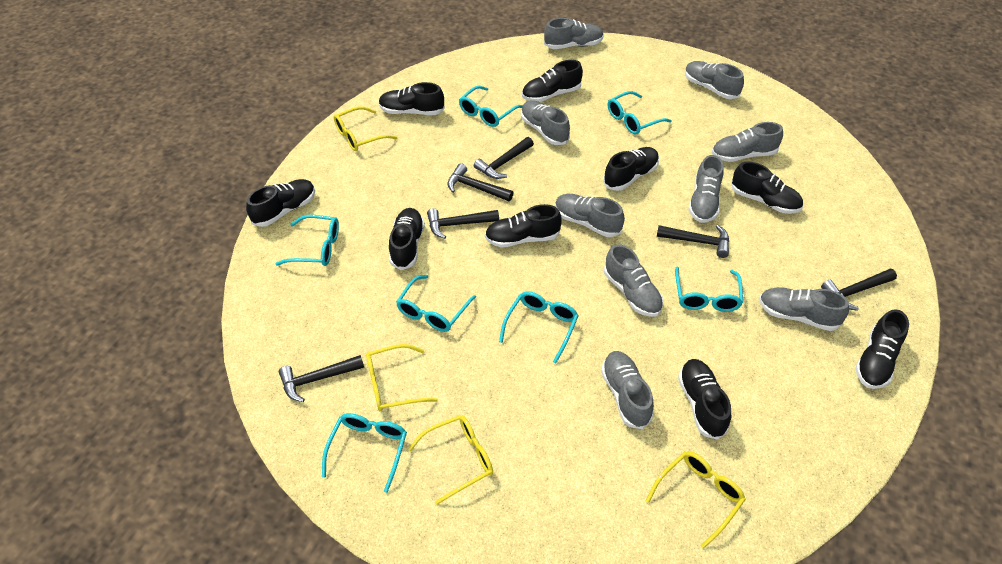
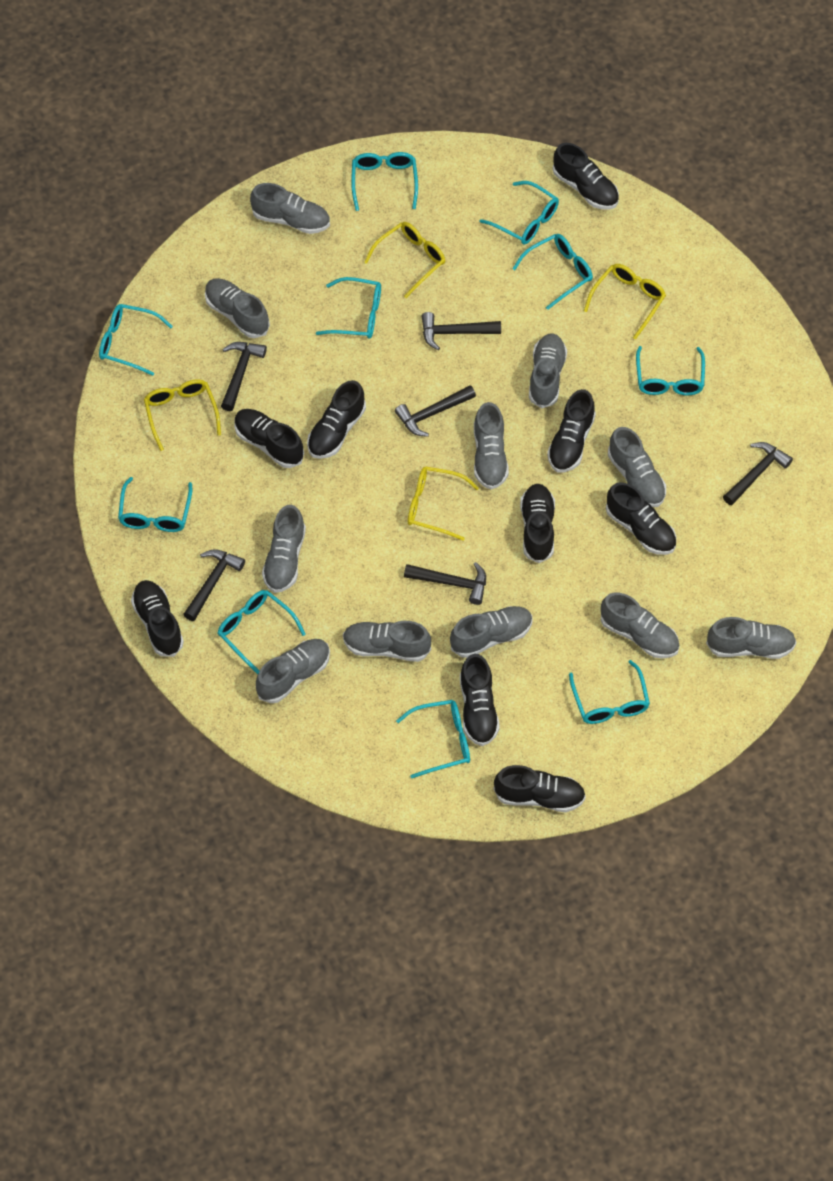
grey shoe: [521,100,570,145] [544,18,604,49] [555,194,625,237] [601,351,654,429] [604,244,663,317] [685,61,744,99] [688,155,724,223] [712,122,783,162] [759,287,849,331] = 9 -> [205,278,270,338] [250,183,330,234] [256,639,330,703] [262,505,306,593] [343,621,431,662] [450,606,532,658] [474,402,509,489] [529,333,567,408] [601,592,680,658] [608,427,666,507] [706,617,796,659] = 11
turquoise glasses: [275,215,339,266] [322,413,407,493] [396,275,476,332] [459,86,523,127] [499,291,579,364] [608,91,672,134] [675,267,743,312] = 7 -> [99,304,173,376] [118,477,192,532] [218,590,306,674] [316,277,381,339] [351,152,418,211] [396,700,470,778] [479,181,559,245] [512,234,593,310] [569,660,650,724] [636,346,705,395] = 10

